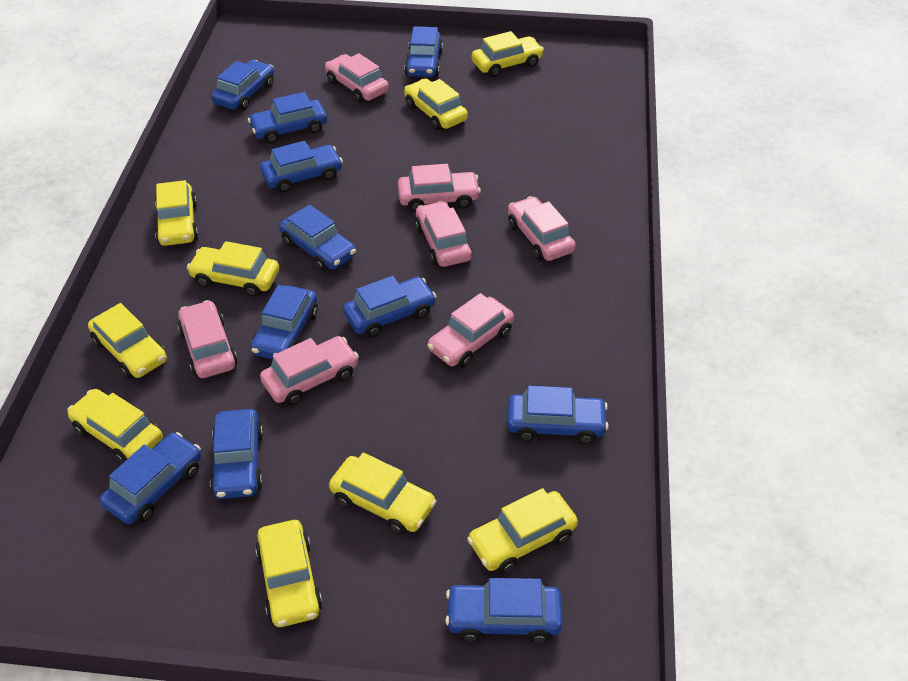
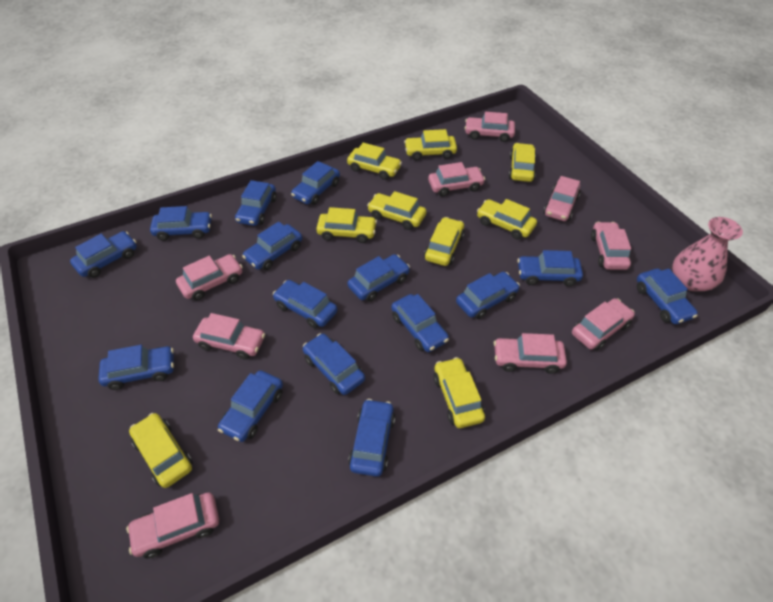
blue car: [100,432,201,524] [210,409,263,499] [211,60,274,111] [248,92,327,144] [250,285,318,359] [260,141,343,193] [279,205,356,271] [343,276,436,338] [405,26,443,77] [445,578,563,643] [507,386,609,444] = 11 -> [70,231,137,278] [98,345,174,390] [150,206,212,241] [218,370,283,442] [235,180,276,226] [242,221,302,270] [273,280,337,328] [291,161,340,205] [303,333,365,395] [347,254,410,302] [348,399,395,477] [391,294,449,352] [456,272,520,319] [517,250,583,286] [637,269,698,324] = 15
pink car: [177,300,238,378] [260,336,359,406] [325,53,389,103] [398,164,481,212] [415,201,472,267] [427,293,514,368] [508,196,576,261] = 7 -> [126,492,219,559] [176,254,243,301] [193,313,265,360] [428,162,485,196] [465,112,515,142] [494,333,567,374] [543,176,580,221] [572,298,635,350] [591,222,631,270] = 9
pink vase: none = 0 -> [672,217,743,291] = 1

